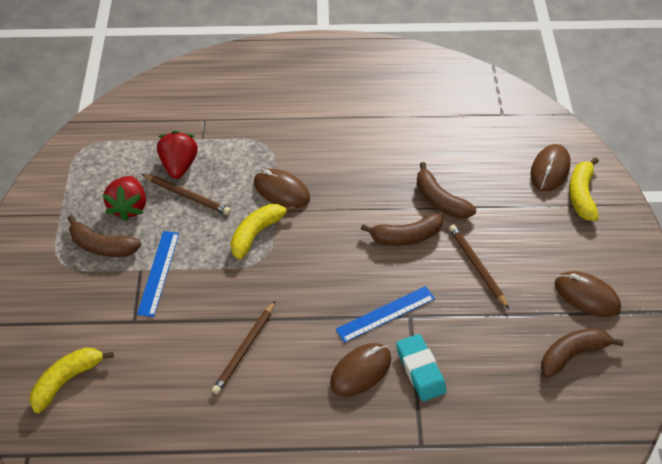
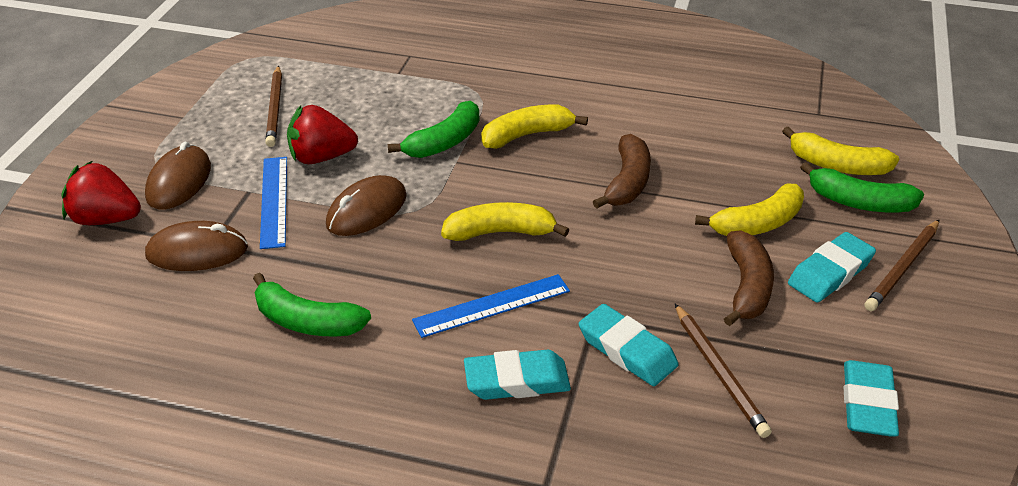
brown banana: [68,215,142,257] [361,213,443,246] [417,162,476,219] [541,328,624,378] = 4 -> [593,134,651,208] [724,230,774,326] = 2
brown mouse: [254,169,310,208] [330,343,391,397] [530,144,571,191] [555,271,621,317] = 4 -> [145,141,211,210] [145,221,248,271] [326,175,407,236] = 3
green banana: none = 0 -> [253,273,371,336] [388,101,479,158] [800,162,924,212] = 3
turquoise eraser: [396,334,447,401] = 1 -> [464,350,571,400] [579,304,679,386] [788,232,876,303] [843,360,899,437] = 4
yellow banana: [30,348,114,413] [230,204,295,260] [569,157,599,221] = 3 -> [441,202,569,241] [481,105,588,149] [695,183,804,236] [782,127,899,175] = 4

